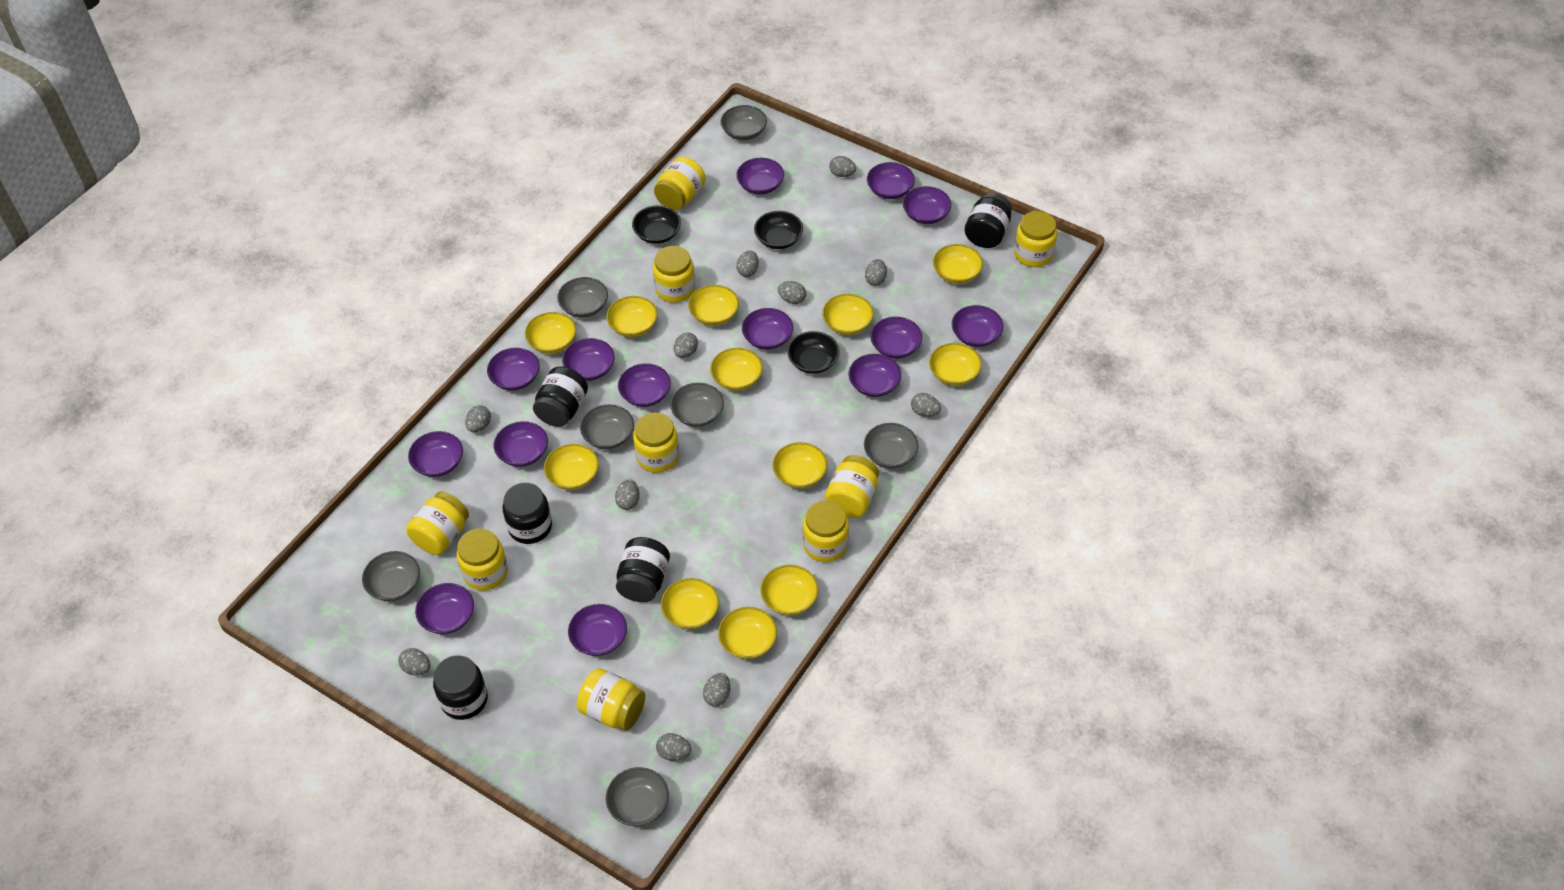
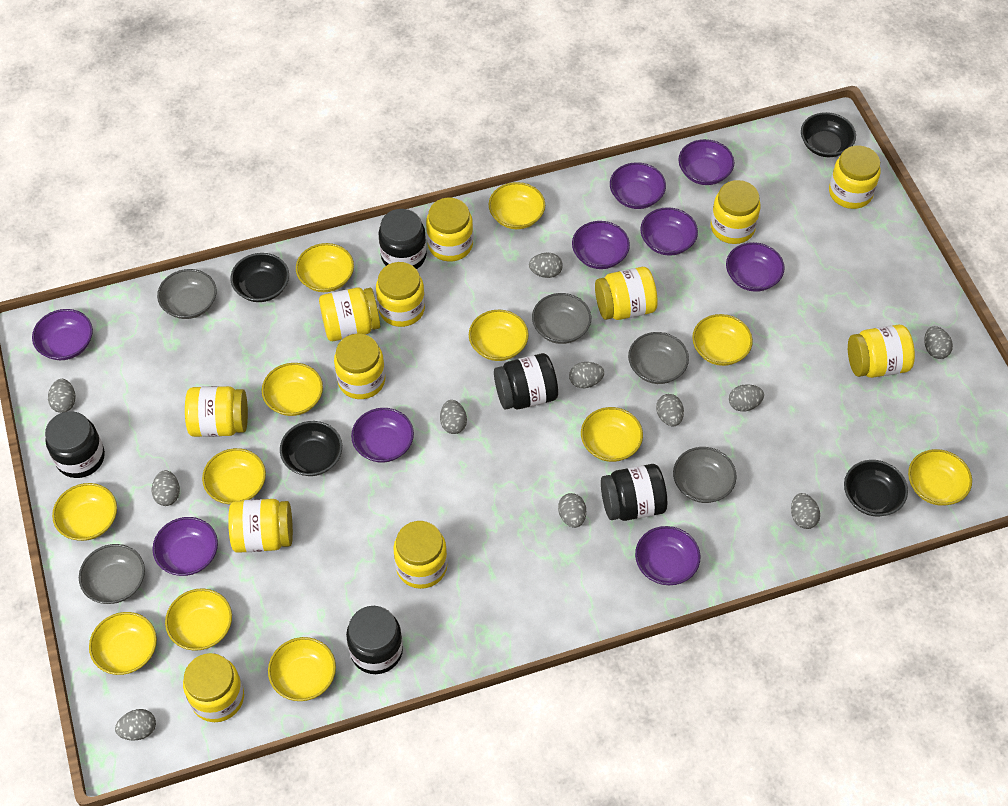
black bowl: [632,205,681,244] [754,211,803,249] [787,331,839,374] = 3 -> [231,253,289,302] [280,421,342,476] [801,112,856,157] [844,460,908,516] = 4
grey bowl: [362,551,420,601] [557,277,608,318] [580,404,634,449] [606,767,669,826] [670,383,724,427] [721,105,767,140] [864,423,918,469] = 7 -> [79,544,145,604] [157,269,217,319] [532,293,591,344] [628,332,689,384] [673,447,737,503] = 5
purple bowl: [408,431,463,477] [415,583,474,634] [487,348,540,391] [494,421,548,467] [562,338,615,381] [568,604,627,656] [618,363,671,407] [736,158,784,195] [742,308,793,350] [849,354,901,397] [867,162,915,199] [870,317,922,359] [903,186,951,224] [952,305,1003,347] = 14 -> [32,309,93,360] [152,517,218,576] [351,408,414,463] [572,221,630,269] [610,162,666,209] [635,526,701,585] [640,207,698,256] [678,139,734,185] [726,242,785,292] = 9
yellow jar: [406,491,469,555] [457,528,508,591] [577,668,645,731] [633,413,679,473] [653,246,695,303] [654,156,706,210] [803,500,849,562] [825,455,879,518] [1014,211,1057,267] = 9 -> [183,653,244,722] [185,386,248,437] [228,499,293,553] [319,288,380,341] [334,334,385,399] [376,262,425,327] [393,521,447,589] [426,198,473,262] [595,267,658,320] [711,180,761,244] [829,145,880,209] [848,325,915,378] = 12

